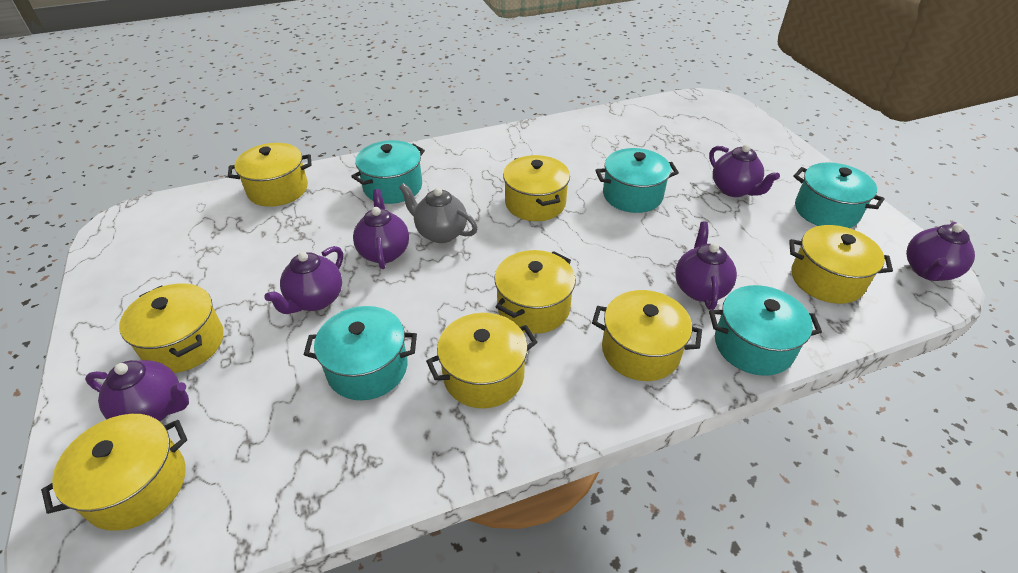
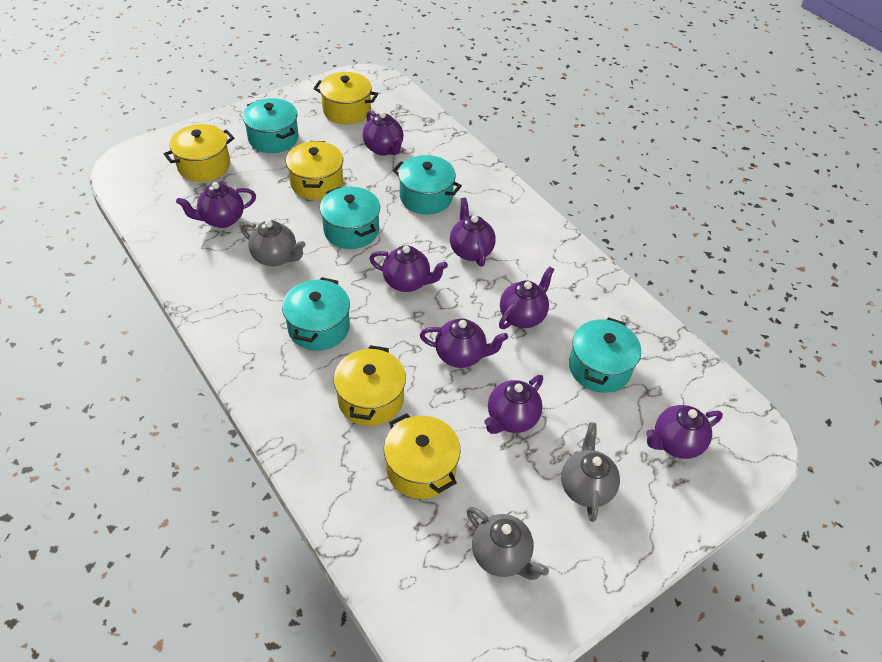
grey teapot: [399,183,478,243] = 1 -> [241,220,306,266] [467,507,549,580] [561,422,620,522] = 3
purple teapot: [85,360,189,421] [265,246,343,314] [353,189,409,269] [675,222,737,310] [709,144,780,197] [906,222,975,281] = 6 -> [176,182,256,228] [363,111,403,156] [369,245,448,292] [420,318,508,368] [450,197,496,267] [485,375,543,434] [499,266,554,329] [646,405,723,459] = 8
yellow pot: [41,414,187,531] [119,283,224,373] [228,143,312,207] [426,313,537,408] [495,250,576,334] [503,155,570,221] [592,290,702,381] [789,225,893,304] = 8 -> [164,124,234,182] [286,141,343,200] [313,72,378,124] [334,345,406,426] [384,413,461,499] = 5

